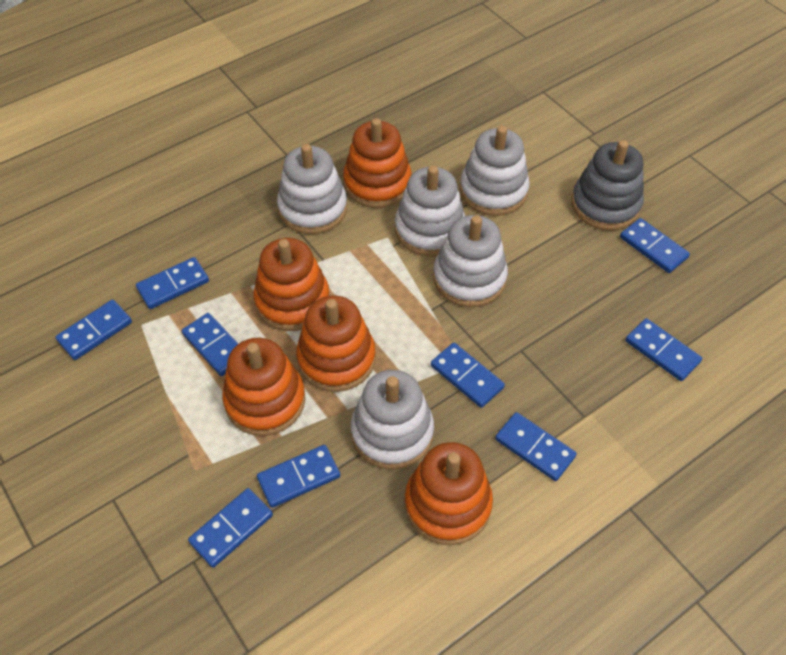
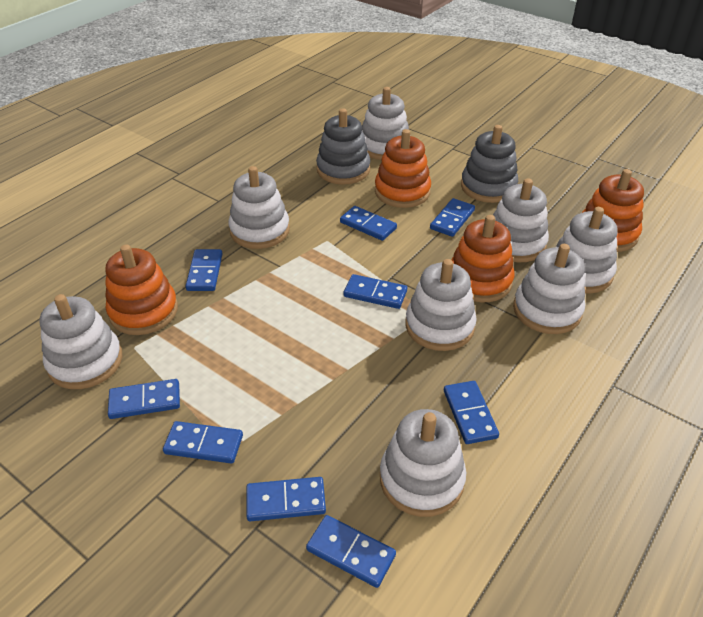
grey stacking toy: [571,140,644,231] = 1 -> [316,108,370,185] [461,125,518,203] = 2
orange stacking toy: [222,338,306,436] [253,238,330,331] [296,295,376,392] [343,118,412,208] [405,442,493,545] = 5 -> [105,244,178,335] [375,129,431,208] [451,215,514,302] [582,169,644,252] = 4
white stacking toy: [277,144,347,234] [351,370,434,470] [395,165,465,256] [433,215,508,307] [460,126,530,216] = 5 -> [40,294,122,389] [228,166,290,249] [362,87,411,160] [380,409,466,517] [406,259,477,351] [493,178,549,262] [513,244,585,334] [556,207,618,294] = 8

